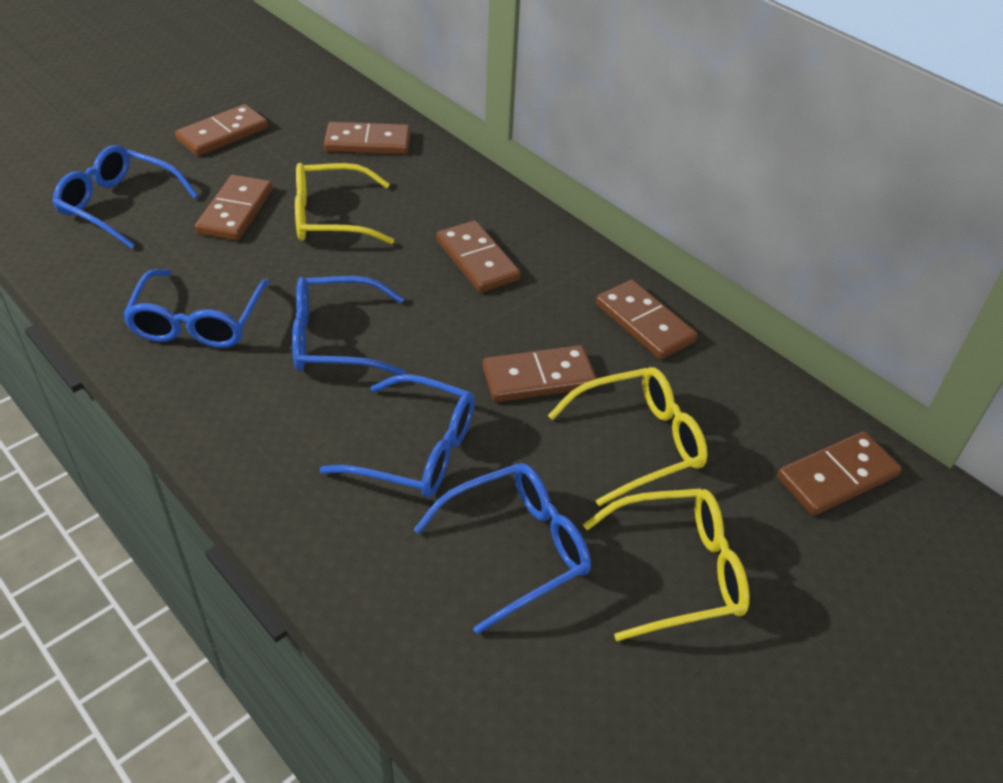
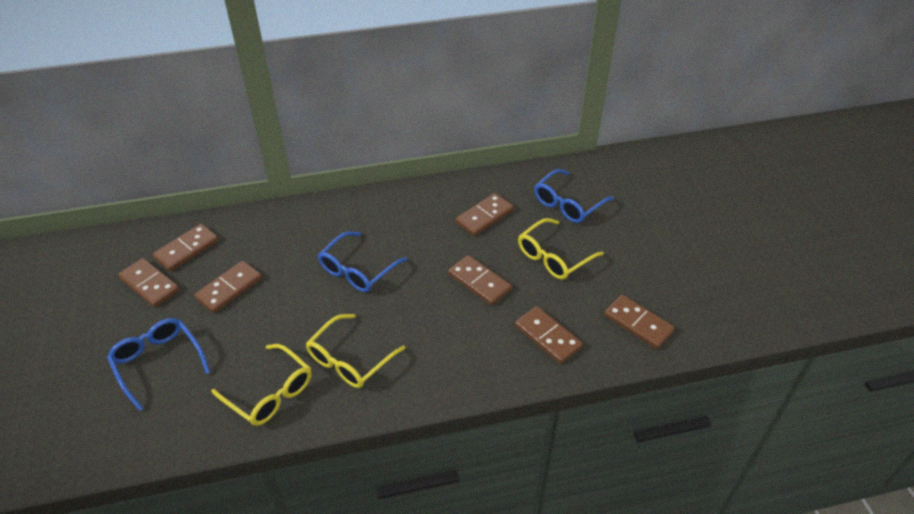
blue glasses: [53,145,198,249] [123,269,270,348] [292,276,405,375] [320,374,475,498] [413,463,591,635] = 5 -> [107,318,210,411] [318,232,407,292] [534,169,614,223] = 3

